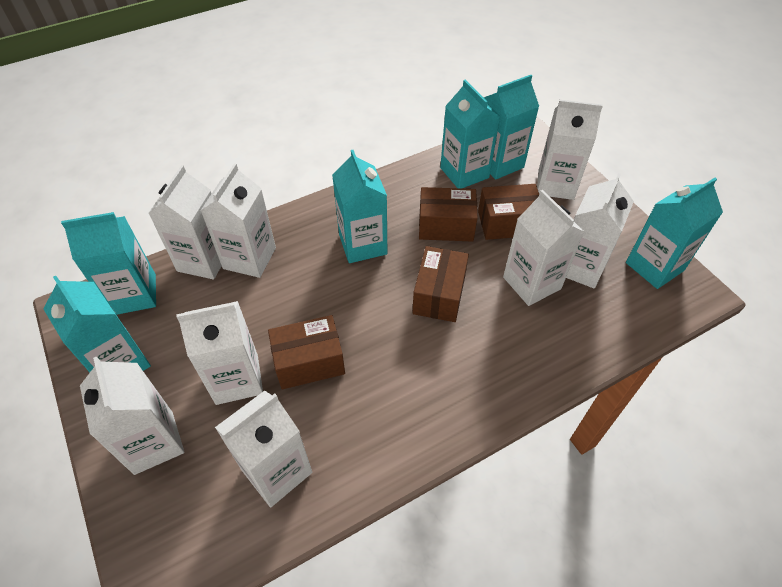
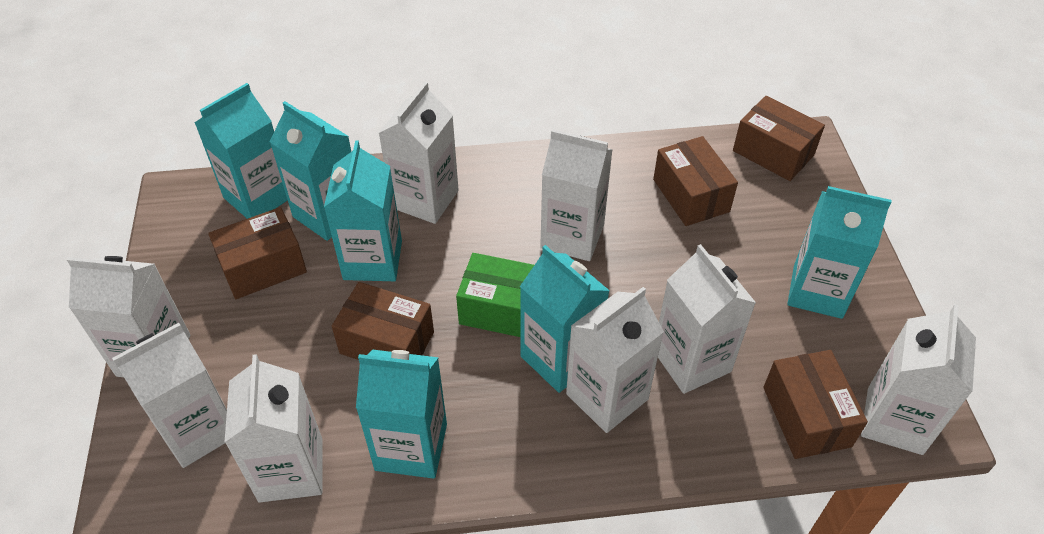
brown box: [268,315,345,389] [413,246,469,322] [419,187,477,242] [478,184,539,240] = 4 -> [208,207,307,299] [332,282,434,360] [653,136,738,226] [733,96,825,181] [763,350,868,459] = 5
green box: none = 0 -> [456,253,534,337] = 1

